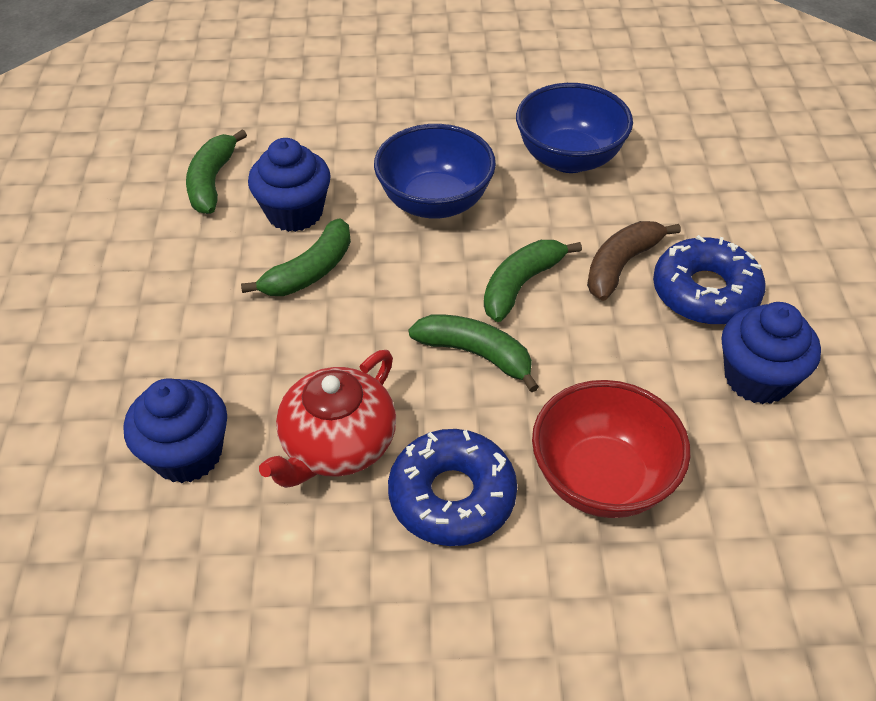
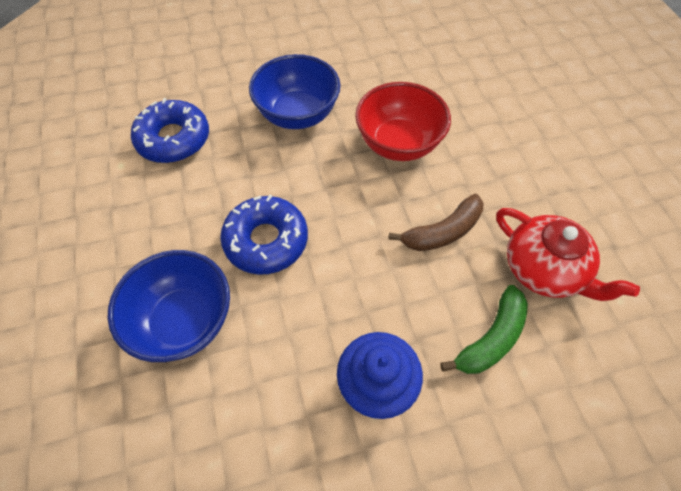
blue cupcake: [124,378,227,483] [248,138,331,232] [721,302,821,404] = 3 -> [337,332,423,419] = 1
green banana: [186,129,247,214] [241,218,351,296] [408,314,539,392] [484,240,582,322] = 4 -> [440,285,528,374] = 1

